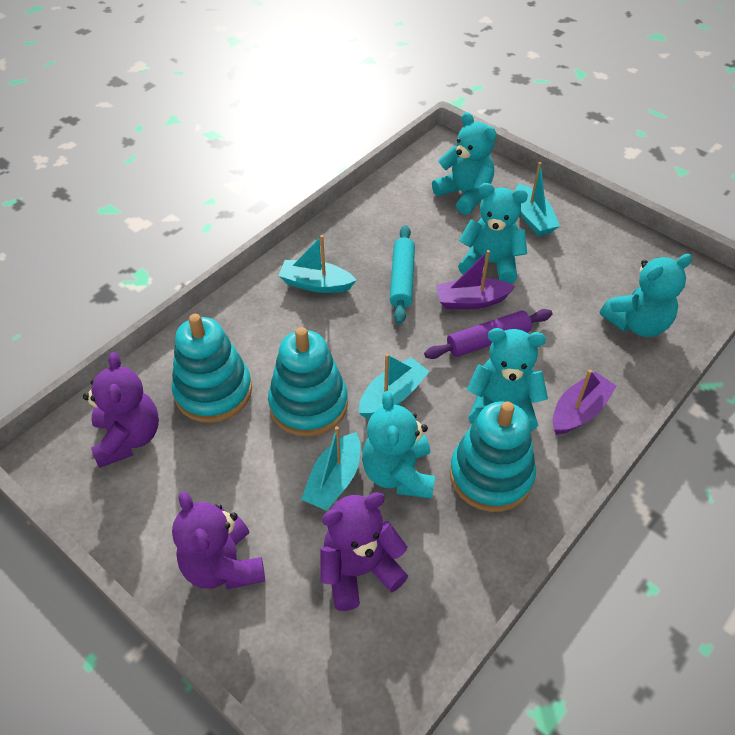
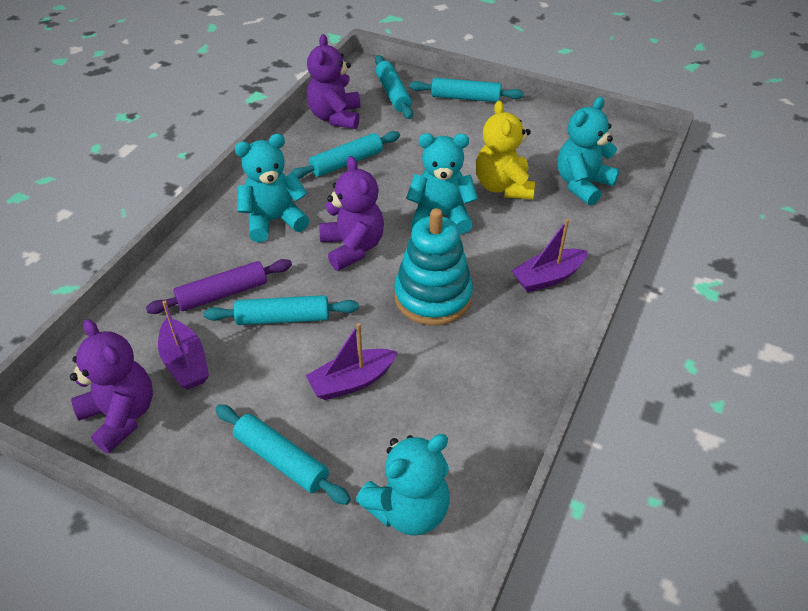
purple boat: [436,250,515,309] [553,369,617,435] = 2 -> [158,301,209,389] [306,323,398,400] [511,219,588,292] = 3
turquoise boat: [278,235,356,293] [301,426,360,511] [359,353,430,418] [515,162,560,236] = 4 -> none = 0
turquoise rolling pin: [390,225,415,324] = 1 -> [204,295,359,325] [215,404,351,505] [291,131,400,179] [375,55,413,119] [409,78,524,102] = 5
turquoise stacking toy: [171,314,252,423] [268,327,348,437] [450,401,536,512] = 3 -> [394,208,473,325] = 1
turquoise teddy bear: [362,391,435,499] [432,112,497,215] [458,183,528,284] [467,328,548,431] [600,254,692,337] = 5 -> [235,134,309,242] [356,434,450,536] [406,133,478,234] [557,97,620,206] = 4
yellow teddy bear: none = 0 -> [476,100,535,199] = 1

